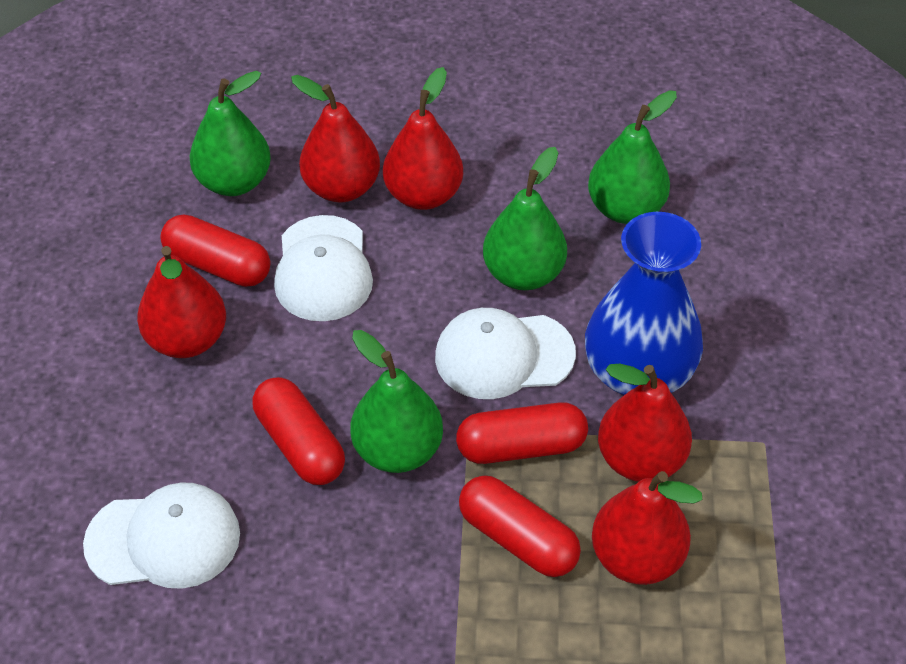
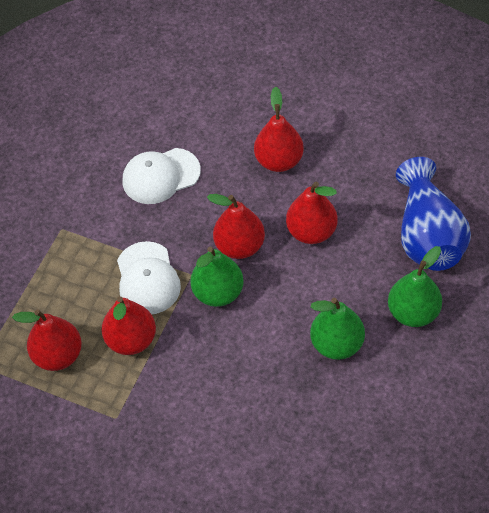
green pear: [190,71,271,196] [351,330,443,473] [483,147,567,290] [588,90,677,224] = 4 -> [190,247,244,307] [310,298,365,360] [388,246,442,327] = 3
red capsule: [160,215,271,287] [252,377,345,485] [456,402,588,464] [459,475,581,577] = 4 -> none = 0
white cap: [83,482,240,589] [274,215,373,321] [435,308,576,399] = 3 -> [117,241,181,314] [122,148,201,204] = 2

